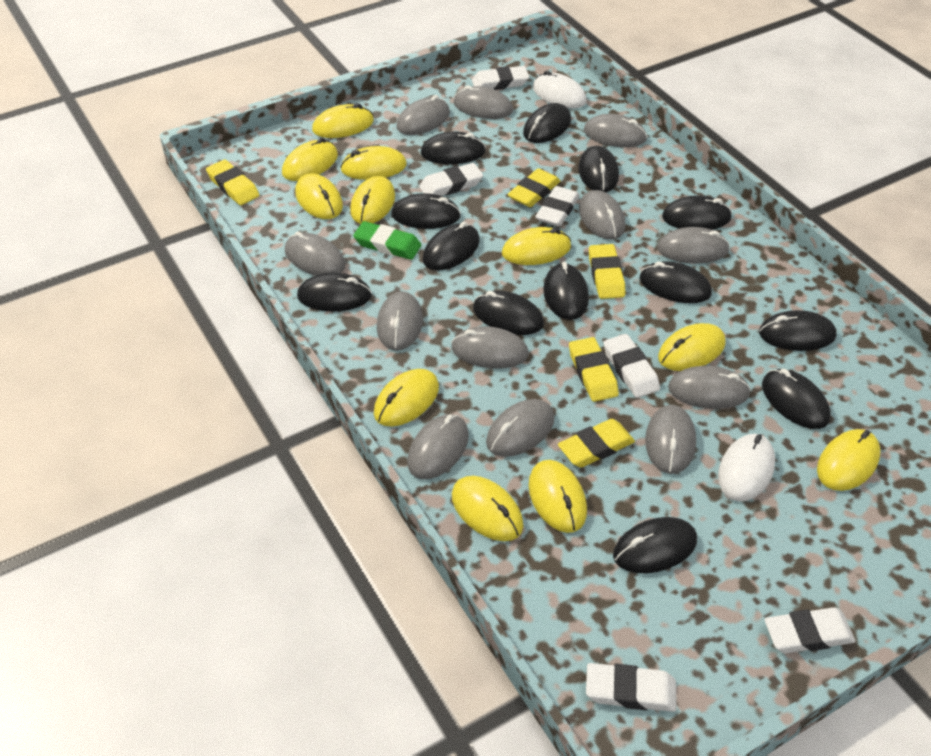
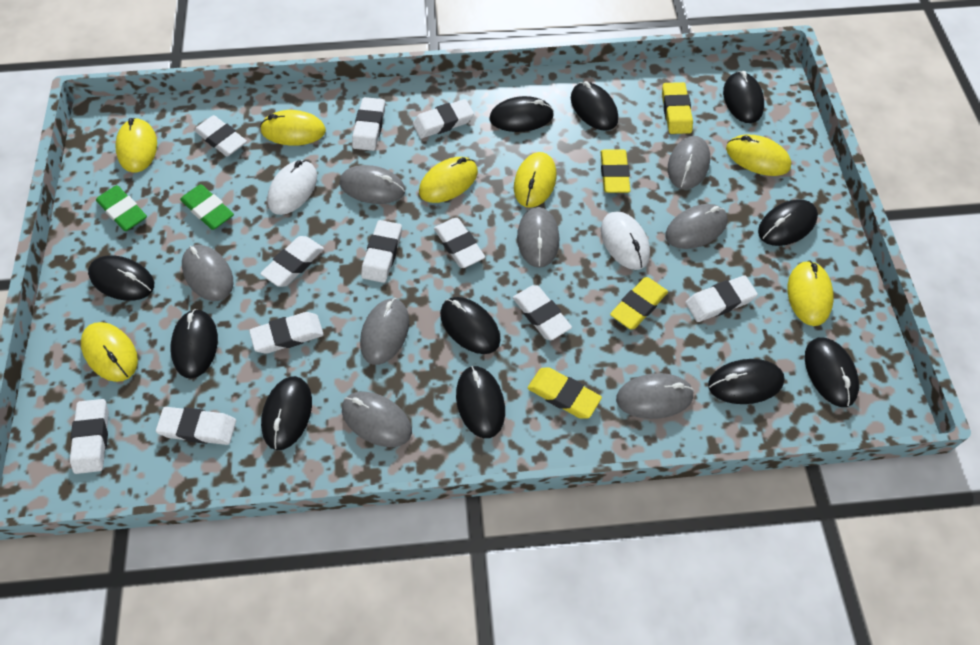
black mouse: [297,273,372,311] [391,193,461,229] [420,132,486,164] [423,222,480,270] [473,291,544,335] [523,103,571,143] [543,262,589,320] [578,146,619,192] [613,517,697,573] [640,261,712,303] [662,195,732,230] [759,310,836,351] [762,369,831,429] = 13 -> [88,255,154,301] [171,309,218,379] [261,376,312,450] [440,297,501,354] [456,366,505,438] [489,96,554,132] [571,81,618,131] [708,359,785,404] [723,71,764,123] [758,199,818,246] [805,337,859,407] = 11
green eraser: [353,221,422,260] = 1 -> [96,185,147,231] [180,184,234,230] = 2
grey mouse: [285,232,345,276] [377,291,423,351] [396,95,450,135] [407,414,469,479] [451,326,529,369] [453,86,513,119] [486,399,554,457] [579,190,625,240] [584,114,647,147] [645,405,696,474] [657,227,730,264] [668,366,751,409] = 12 -> [182,245,233,301] [339,165,405,204] [342,391,412,447] [360,298,409,365] [517,207,559,268] [616,373,694,419] [666,204,727,249] [668,136,710,189] = 8
white eraser: [419,163,483,196] [472,66,529,90] [535,186,580,227] [586,663,676,712] [603,334,660,398] [764,607,855,653] = 6 -> [70,399,109,474] [156,407,236,445] [194,115,247,157] [249,312,324,354] [260,236,324,287] [352,97,385,151] [361,220,402,283] [413,99,474,139] [434,218,485,268] [513,285,572,340] [685,275,758,322] = 11
yellow eraser: [206,160,259,205] [507,169,560,207] [558,419,635,468] [569,337,619,402] [589,244,625,299] = 5 -> [528,367,602,419] [601,150,630,193] [610,277,668,330] [662,82,693,134] = 4
yellow mouse: [282,138,338,181] [295,173,343,219] [312,103,374,138] [340,146,407,180] [350,176,395,224] [374,369,439,427] [452,476,523,541] [502,227,571,265] [528,460,587,533] [658,323,726,371] [817,429,881,491] = 11 -> [81,322,138,382] [116,118,157,172] [260,110,326,146] [419,157,478,203] [514,152,556,208] [726,135,791,176] [788,260,834,326] = 7

